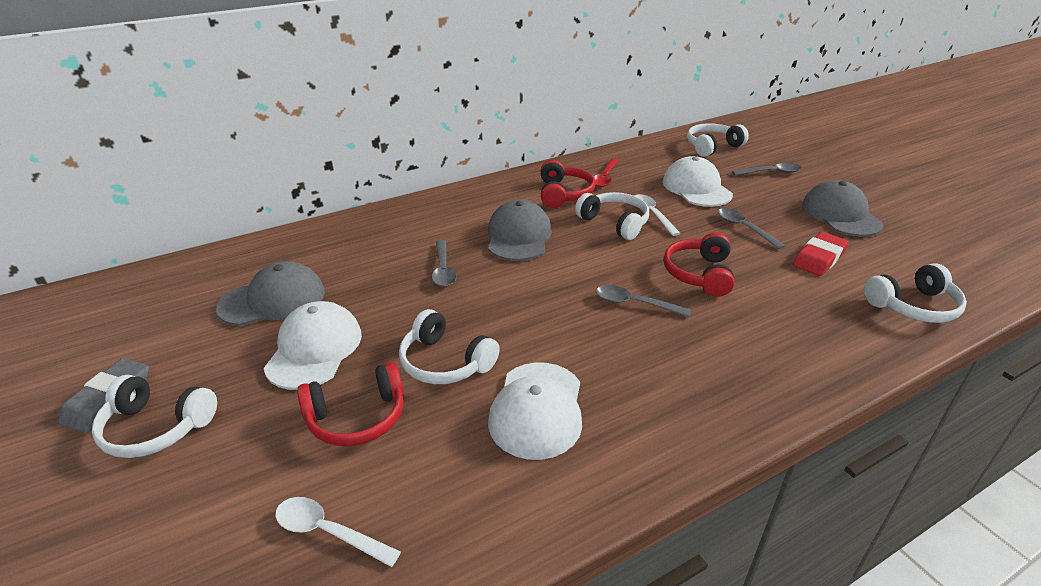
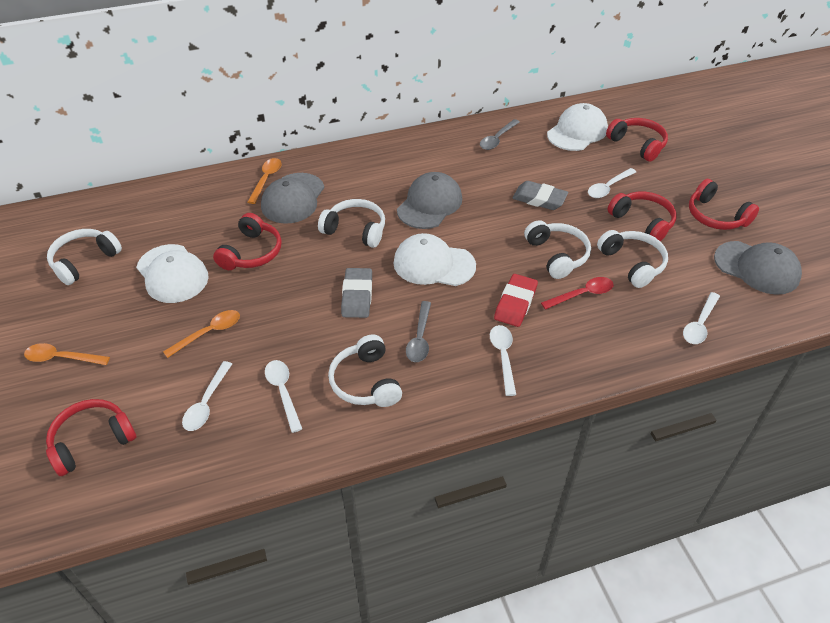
grey eraser: [58,358,149,433] = 1 -> [341,268,372,318] [512,181,568,210] = 2
grey spoon: [432,240,457,287] [596,285,691,317] [718,208,786,249] [732,163,802,175] = 4 -> [406,301,431,362] [480,119,520,150] = 2
orange spoon: none = 0 -> [24,343,110,365] [163,310,240,358] [248,158,282,204] = 3
red headphones: [297,362,404,446] [541,160,595,208] [664,232,735,297] = 3 -> [46,399,136,476] [213,213,282,270] [606,118,668,162] [607,191,676,241] [689,179,759,230] = 5
white spoon: [275,497,401,567] [635,194,681,236] = 2 -> [182,361,232,431] [265,360,302,433] [490,325,516,396] [588,168,636,198] [683,292,720,344] = 5

